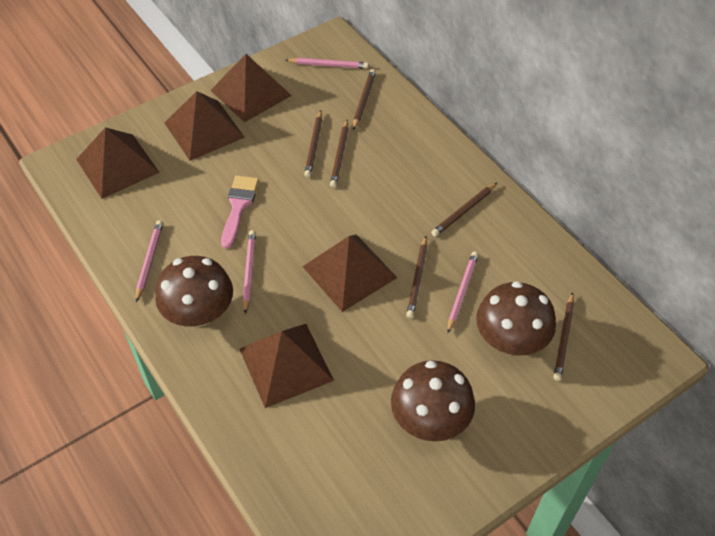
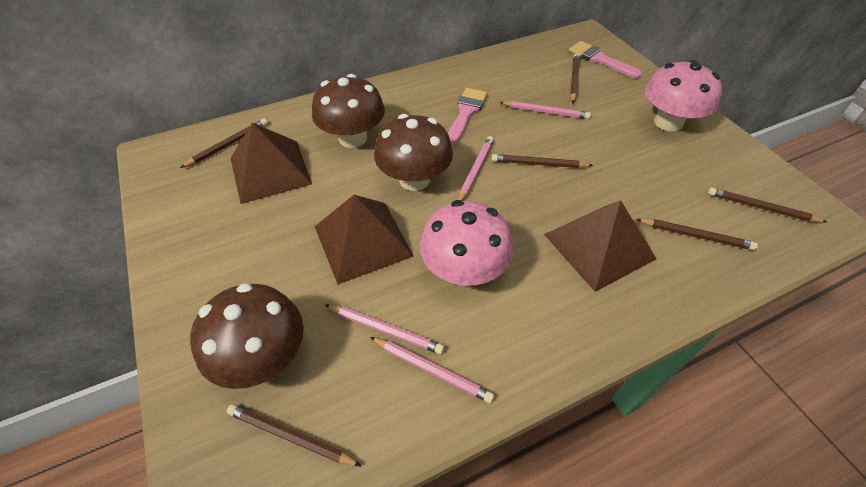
brown pyramid: [76,127,160,199] [165,91,245,161] [210,54,292,122] [240,324,334,408] [302,234,397,312] = 5 -> [231,123,312,204] [315,195,414,284] [544,200,656,292] = 3
pink brush: [221,175,259,249] = 1 -> [448,88,487,144] [569,41,642,78] = 2
pink mushroom: none = 0 -> [420,200,513,286] [645,60,722,132] = 2

